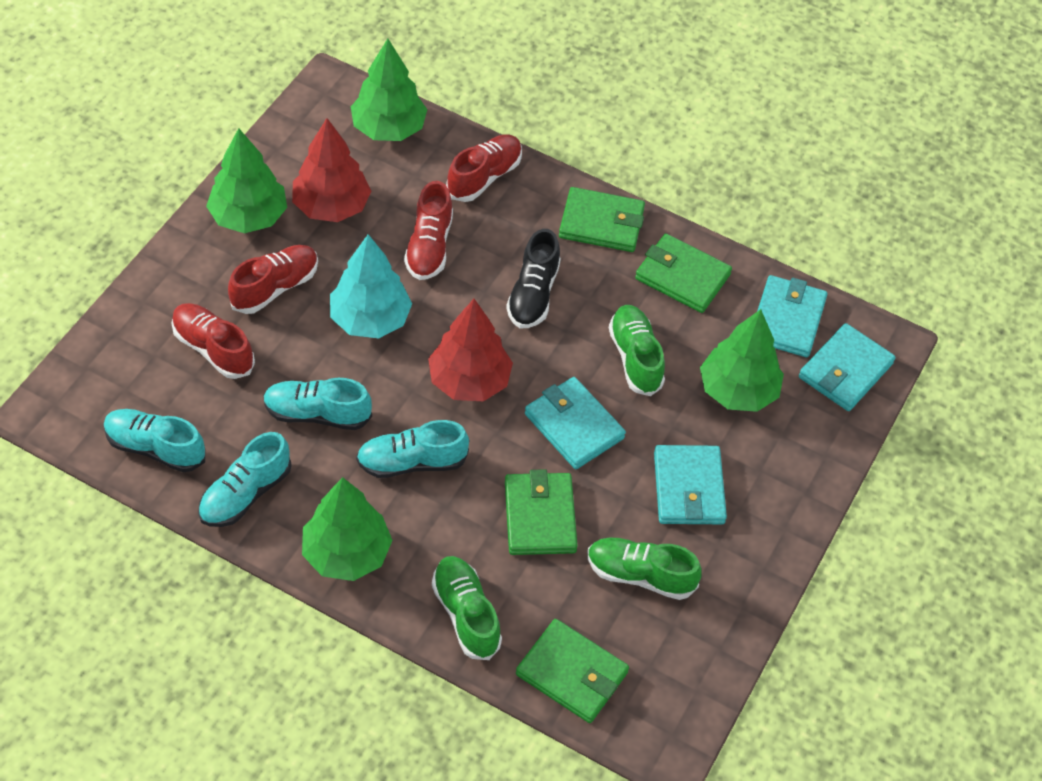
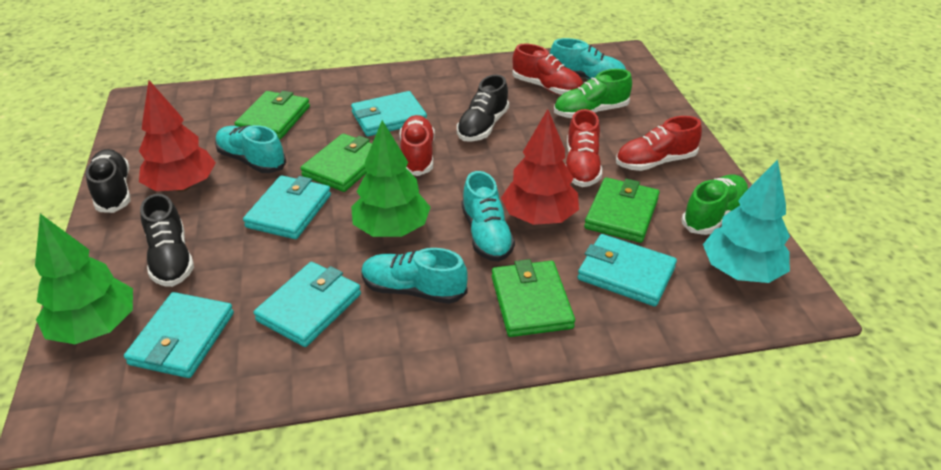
black shoe: [506,229,561,328] = 1 -> [86,149,130,213] [140,194,194,287] [457,74,509,142] = 3
green shoe: [432,556,502,660] [588,538,702,600] [609,305,665,396] = 3 -> [554,69,632,118] [682,175,748,235] = 2
green tree: [206,128,287,233] [302,477,392,581] [351,39,427,141] [700,309,784,412] = 4 -> [35,214,133,344] [351,120,431,237] = 2
turquoise wallet: [525,377,626,469] [654,445,727,524] [757,275,828,357] [799,323,896,411] = 4 -> [124,292,234,378] [243,176,331,239] [254,262,361,347] [351,91,427,136] [577,234,677,306] = 5

